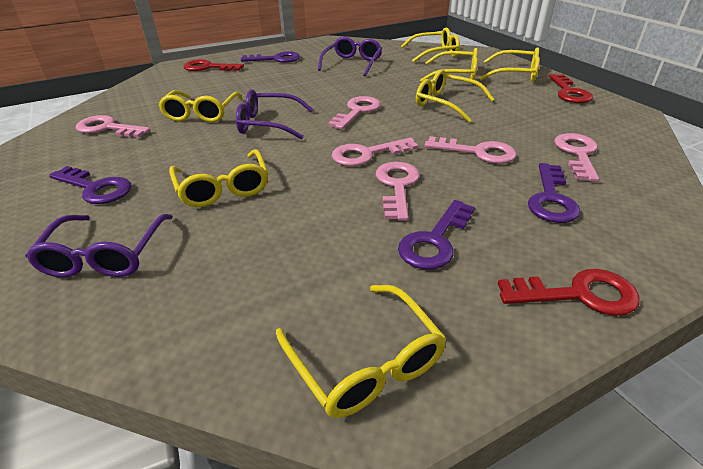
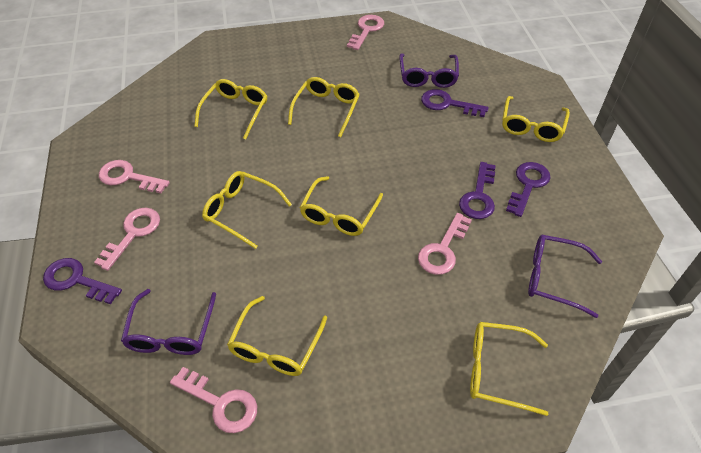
pink key: [76,115,150,138] [328,96,381,130] [332,138,418,166] [376,162,420,221] [425,136,517,164] [554,133,599,182] = 6 -> [94,208,160,271] [99,160,170,193] [170,367,257,433] [347,15,384,50] [418,213,472,275] = 5
red key: [183,59,244,71] [498,269,640,316] [549,74,593,103] = 3 -> none = 0

